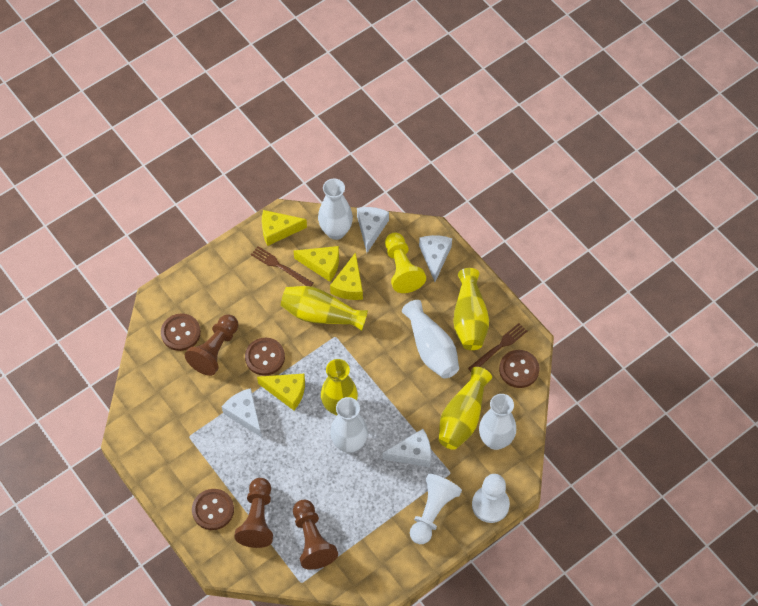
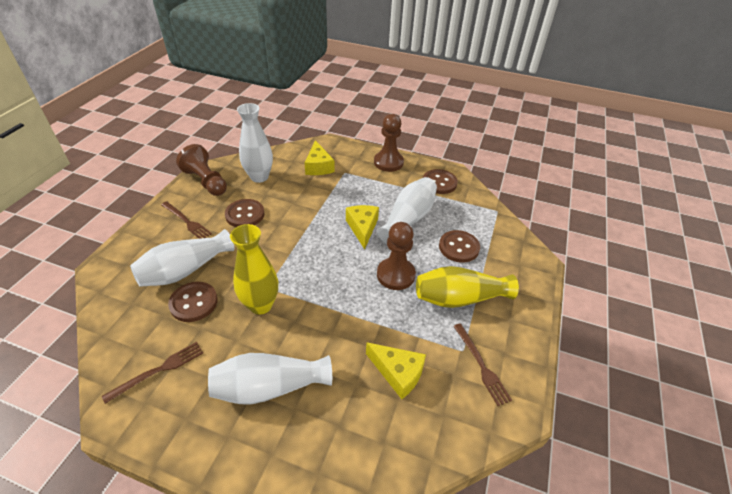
brown fork: [251,246,313,286] [468,323,527,371] = 2 -> [102,342,203,404] [161,201,212,239] [453,323,512,406] = 3
white cheese: [222,388,262,437] [357,207,389,253] [382,429,431,467] [419,235,452,282] = 4 -> none = 0
white pawn: [410,474,462,544] [472,474,510,523] = 2 -> none = 0
yellow cheese: [257,374,305,410] [262,210,307,246] [294,246,339,282] [330,252,363,300] = 4 -> [304,140,335,175] [346,205,379,249] [366,342,426,399] = 3
yellow pawn: [385,232,426,293] = 1 -> none = 0
yellow vase: [281,286,368,331] [321,359,358,416] [439,367,492,450] [453,268,489,350] = 4 -> [230,224,278,315] [416,266,519,308] = 2

